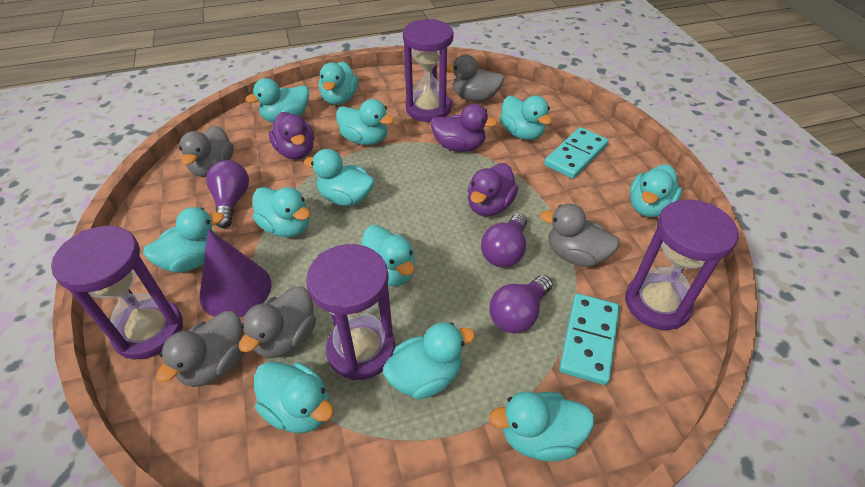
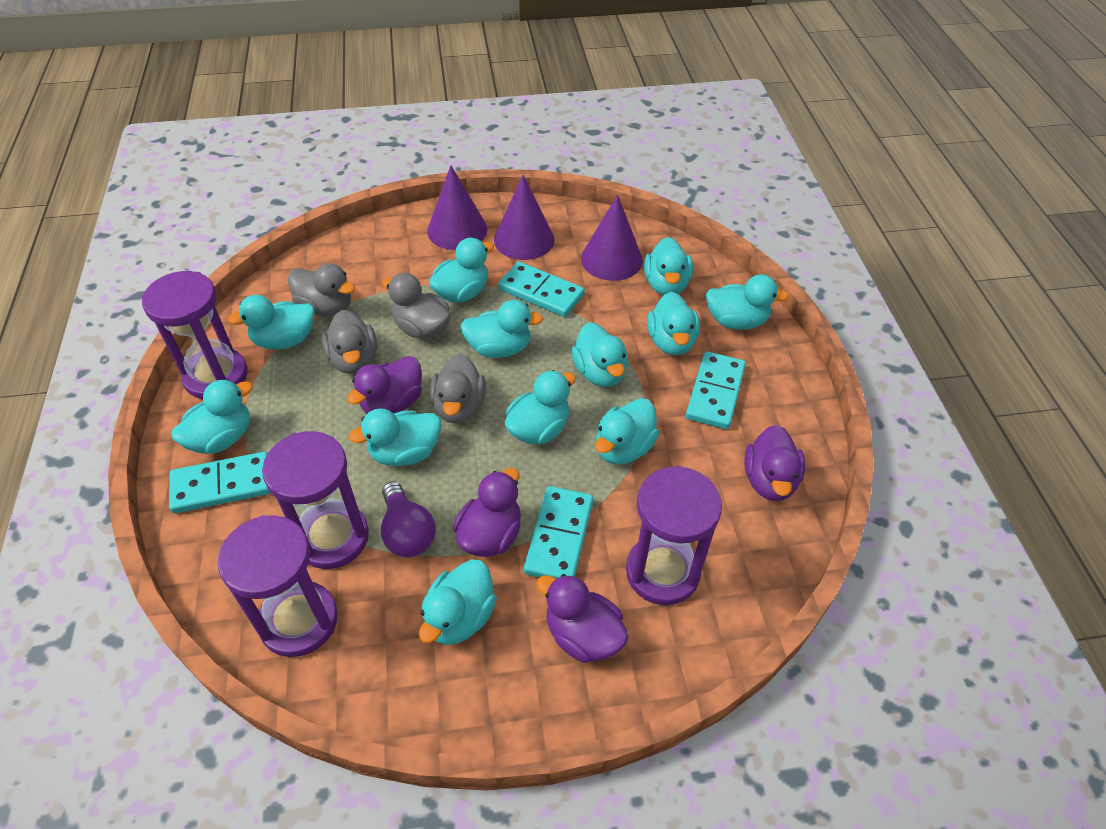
grey duck: [156,311,244,387] [179,125,234,177] [239,286,316,358] [447,55,504,102] [540,204,620,267] = 5 -> [288,263,355,316] [322,310,377,374] [382,273,451,339] [430,354,486,424] = 4
purple cone: [200,229,271,318] = 1 -> [427,165,487,250] [494,175,554,260] [581,195,643,281] = 3
purple duck: [269,112,314,160] [431,104,498,152] [468,163,518,216] = 3 -> [347,356,422,414] [453,468,521,557] [536,574,629,663] [744,425,805,501] = 4
purple light bulb: [206,160,249,228] [481,213,527,268] [489,275,552,334] = 3 -> [381,481,436,558] = 1
turquoise domino: [544,127,608,179] [559,293,620,385] = 2 -> [169,452,271,513] [498,261,585,317] [524,486,593,579] [686,351,746,429] = 4

